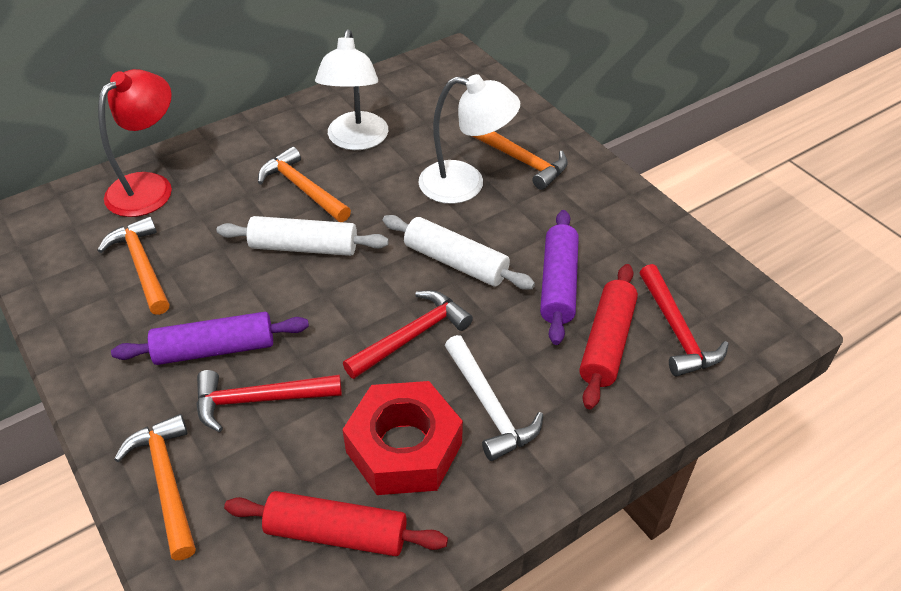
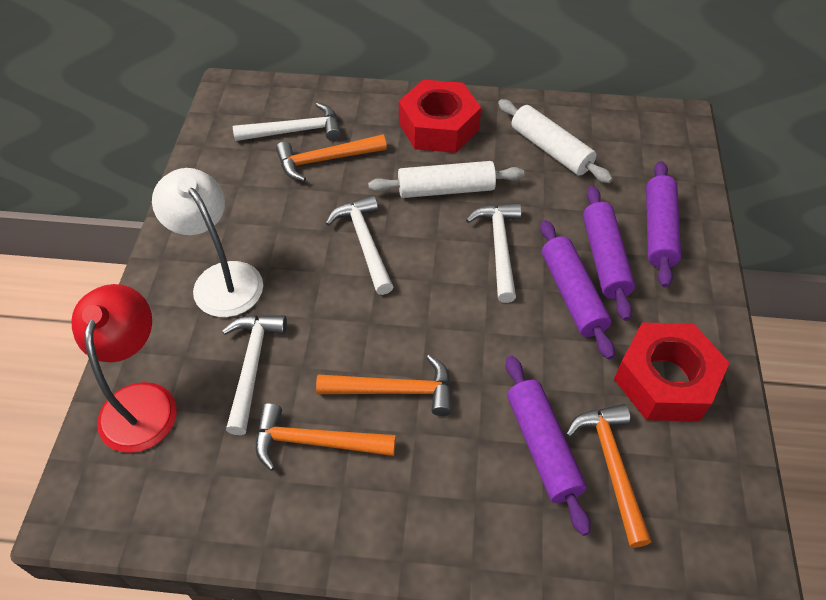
purple rolling pin: [111,312,309,365] [540,210,579,345] = 2 -> [506,355,591,536] [540,220,615,359] [583,186,635,321] [646,161,681,288] = 4
red hammer: [196,370,342,432] [343,290,473,379] [639,264,729,376] = 3 -> none = 0
red nut: [342,381,463,495] = 1 -> [399,80,481,153] [614,323,729,421] = 2
red rolling pin: [224,491,448,556] [579,264,638,409] = 2 -> none = 0
white hammer: [445,335,543,461] = 1 -> [222,315,287,435] [233,102,341,141] [325,195,393,295] [466,203,521,303] = 4
white lamp: [315,29,388,150] [418,74,520,204] = 2 -> [152,168,263,317] = 1

